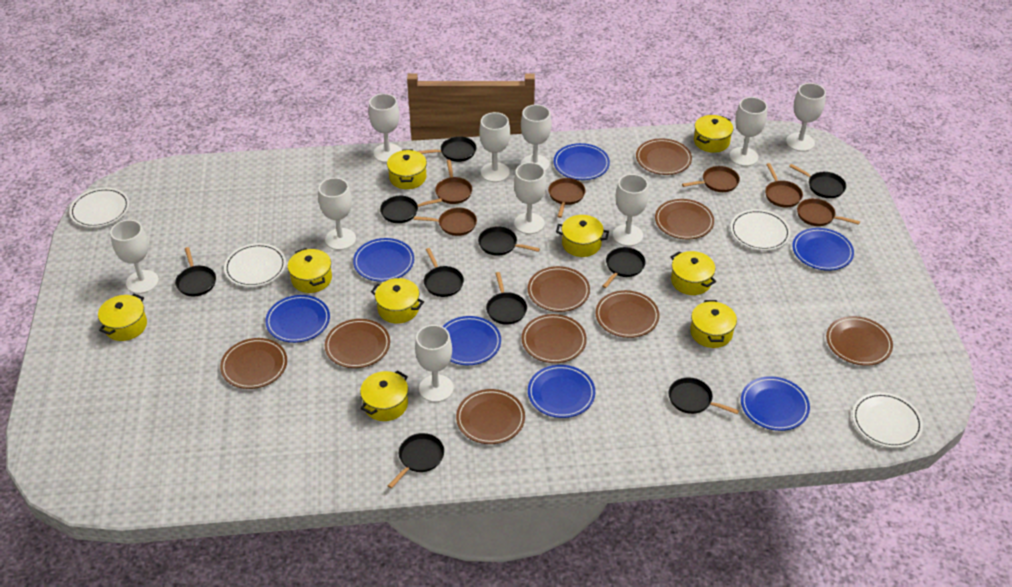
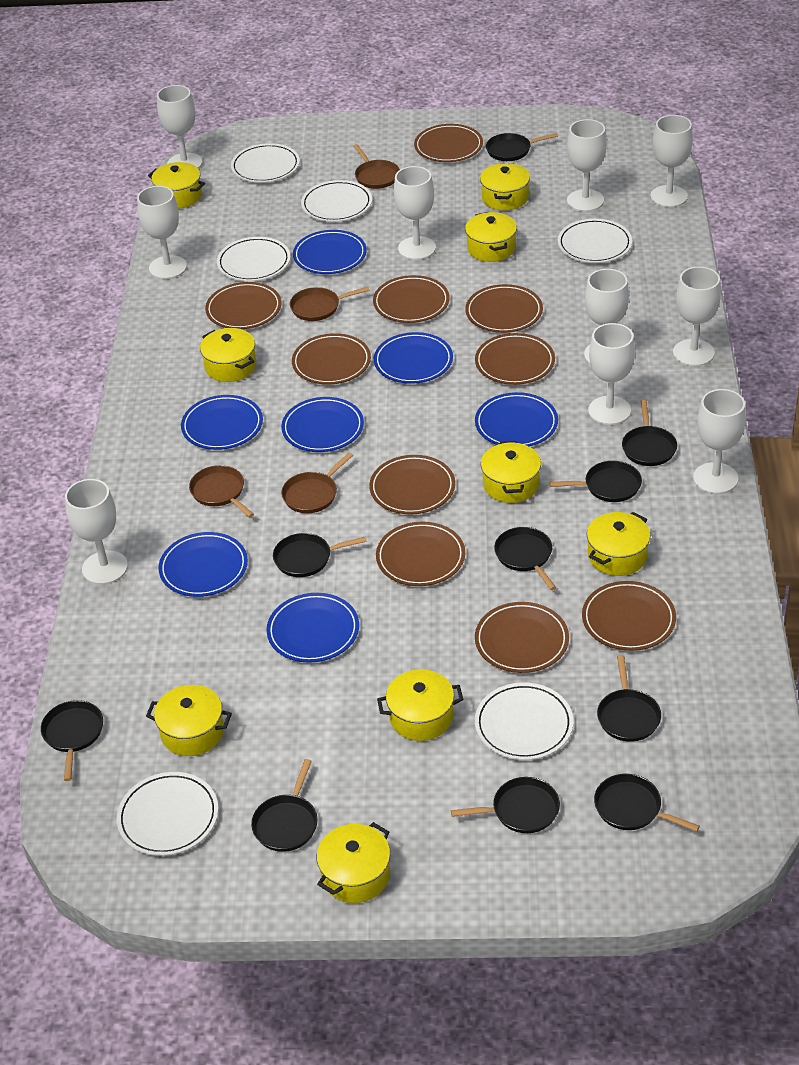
brown pan: [414,208,477,236] [435,160,472,204] [548,178,586,218] [682,166,740,192] [765,163,803,208] [797,198,860,226] = 6 -> [189,465,254,517] [281,452,353,513] [290,287,370,321] [353,144,400,189] = 4
brown plate: [220,338,287,389] [325,319,390,368] [456,389,525,444] [522,314,587,363] [528,266,590,312] [595,290,659,338] [636,138,692,175] [655,199,714,240] [826,316,893,366] = 9 -> [205,282,281,329] [292,333,371,385] [369,455,455,515] [373,275,449,323] [376,522,465,586] [414,124,483,162] [465,284,543,333] [475,333,555,385] [475,602,569,673] [582,581,676,651] = 10
white plate: [69,188,129,228] [224,243,286,287] [730,209,791,251] [852,392,923,448] = 4 -> [117,772,218,856] [217,237,291,281] [231,143,300,183] [301,180,372,222] [475,683,573,760] [558,219,632,263] = 6

